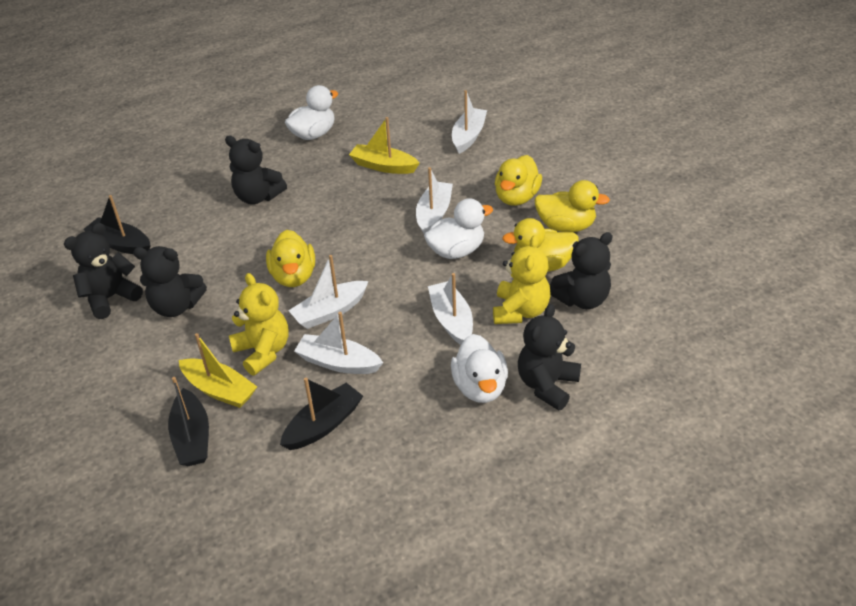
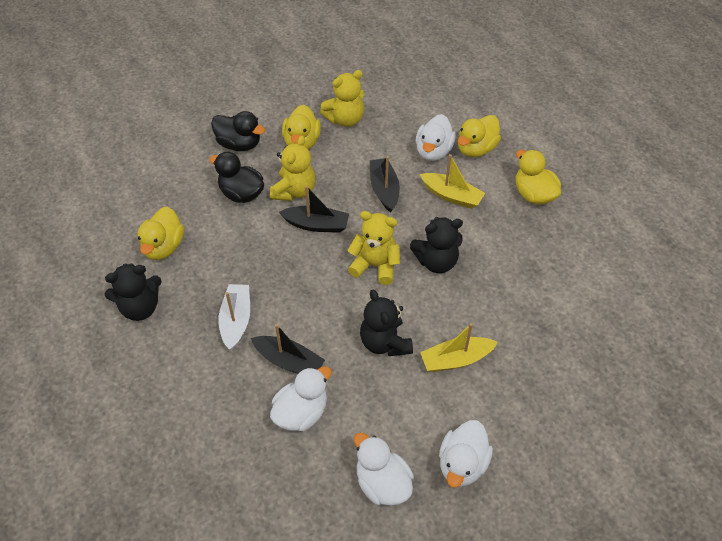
black duck: none = 0 -> [209,152,264,203] [211,111,265,151] = 2
black teddy bear: [64,223,143,319] [133,246,207,317] [225,136,287,204] [518,304,581,410] [550,232,613,309] = 5 -> [105,263,162,321] [360,289,413,356] [410,217,463,273] = 3
white boat: [288,255,369,329] [294,312,383,374] [416,167,453,235] [428,273,473,345] [452,90,487,154] = 5 -> [218,284,250,350] = 1
white duck: [285,85,338,140] [424,198,493,259] [451,334,508,403] = 3 -> [270,366,332,431] [354,432,414,506] [416,114,456,161] [439,420,493,488] = 4
yellow teddy bear: [229,273,289,376] [493,235,550,324] = 2 -> [270,136,316,201] [320,70,364,127] [347,211,400,285] = 3

